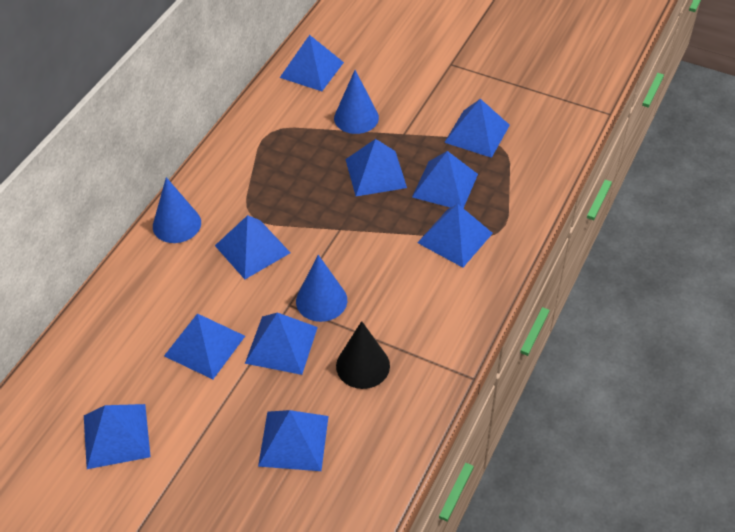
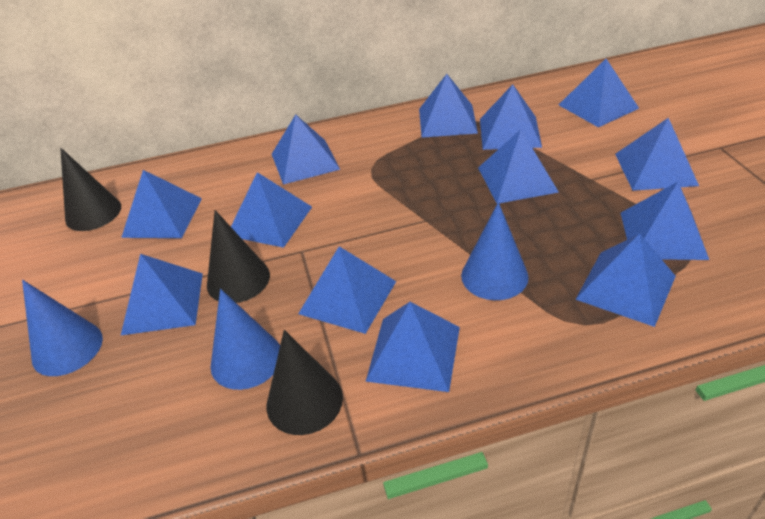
black cone: [336,321,390,389] = 1 -> [60,148,121,231] [207,210,270,303] [266,330,343,435] = 3
blue pyramid: [84,404,151,469] [164,313,245,379] [215,215,291,279] [245,313,318,375] [258,410,329,471] [280,35,344,91] [345,139,407,196] [412,151,478,209] [417,204,493,267] [444,99,510,158] = 10 -> [121,170,202,238] [121,254,203,335] [231,172,312,248] [272,114,340,185] [298,246,396,334] [366,302,460,392] [419,74,478,138] [478,129,559,203] [480,84,542,150] [559,59,639,127] [575,234,676,327] [615,118,699,191] [621,182,709,260] = 13

